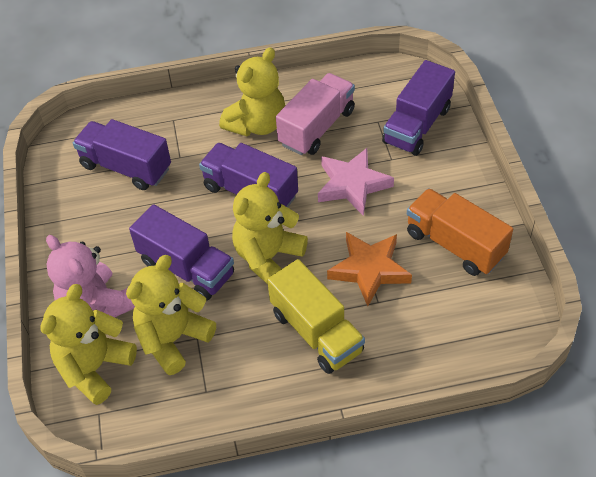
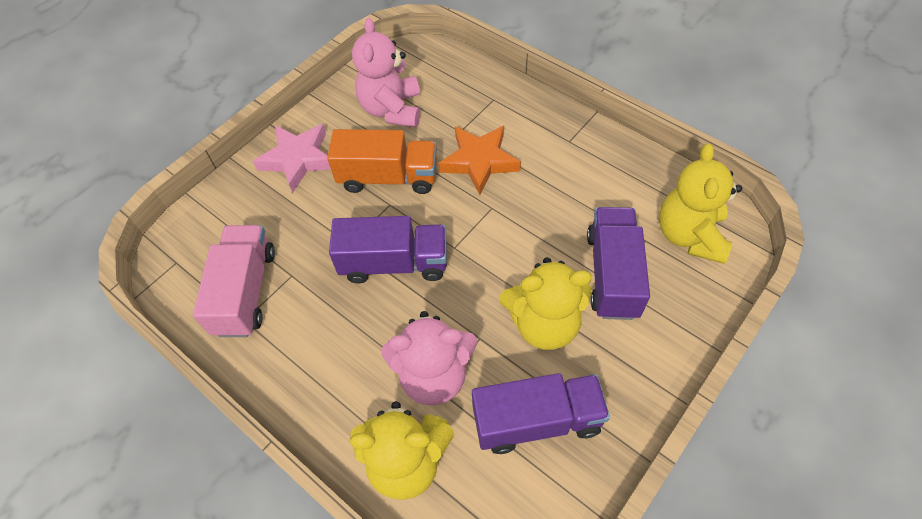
pink teddy bear: [46,235,135,317] = 1 -> [352,18,420,127] [381,311,477,405] = 2
purple truck: [73,119,171,190] [129,204,234,301] [199,143,298,208] [382,60,455,156] = 4 -> [329,216,447,283] [472,373,610,454] [587,207,650,320] = 3
yellow teddy bear: [40,284,137,405] [126,255,216,375] [219,47,285,136] [232,172,308,284] = 4 -> [350,401,454,500] [499,257,592,350] [659,143,742,264] = 3
yellow truck: [267,259,365,374] = 1 -> none = 0

